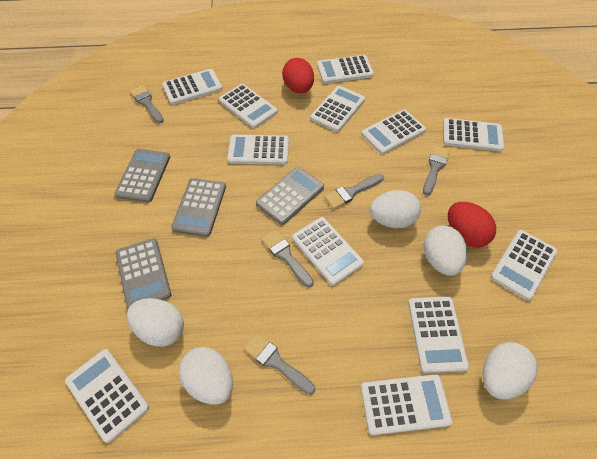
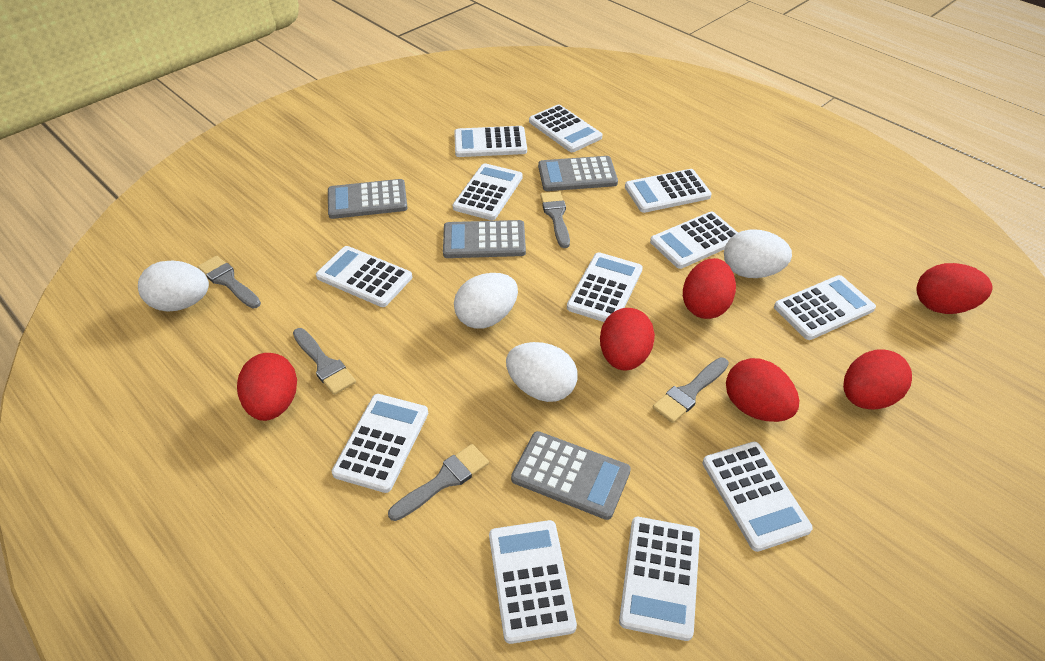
red egg: [282,58,314,93] [448,202,496,248] = 2 -> [237,353,297,421] [600,308,655,370] [683,258,736,319] [726,358,799,422] [843,349,912,410] [917,263,992,314] = 6
white egg: [127,298,184,347] [179,347,233,405] [370,190,421,228] [424,226,467,276] [482,342,538,399] = 5 -> [138,260,209,312] [454,273,518,329] [506,342,578,402] [724,229,792,278] = 4

